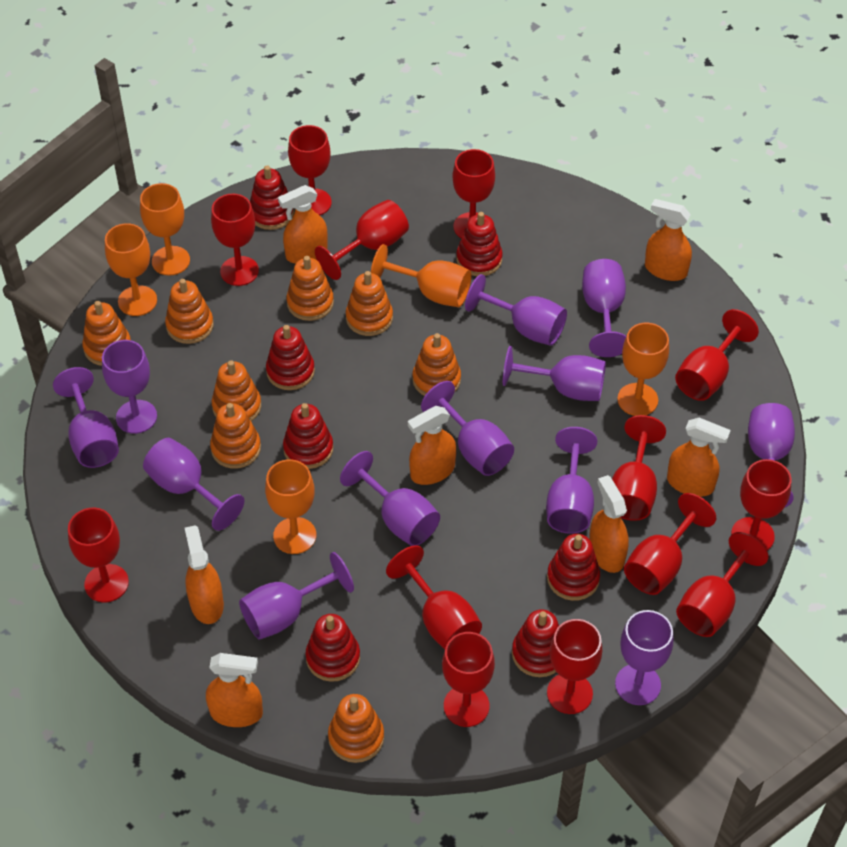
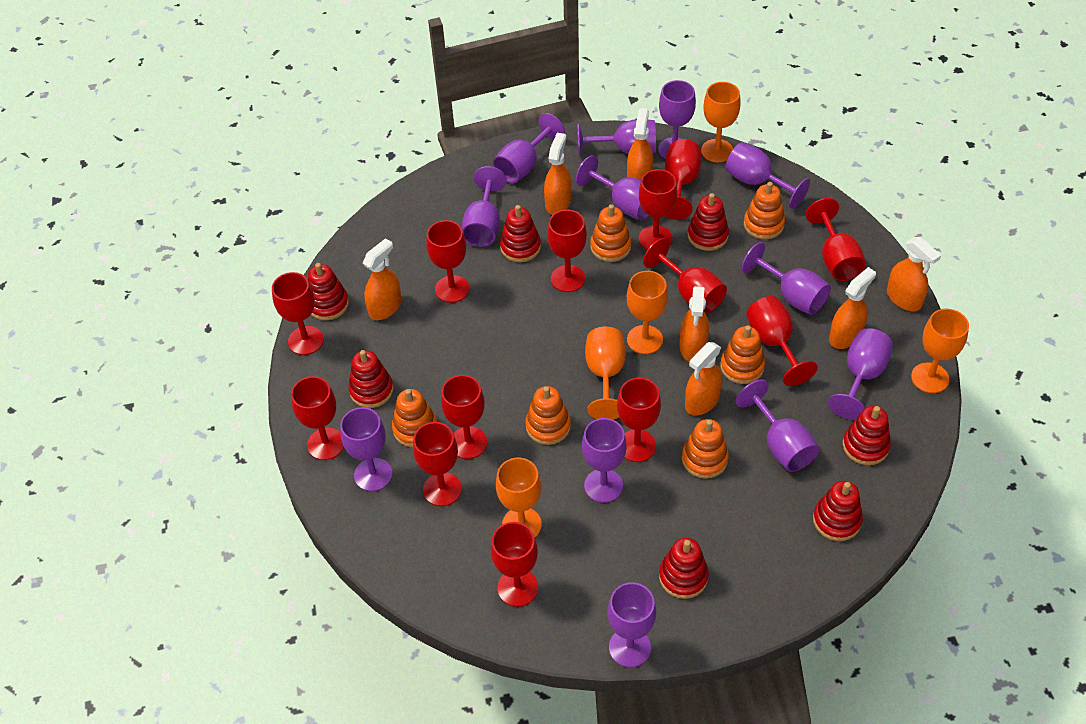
orange stacking toy: [82,301,131,366] [165,279,214,344] [210,403,261,469] [212,360,261,421] [286,256,334,321] [328,694,384,763] [346,271,393,336] [412,333,461,396] = 8 -> [392,389,437,447] [525,386,571,445] [590,204,631,262] [682,419,729,479] [720,325,765,384] [744,182,785,240] = 6

